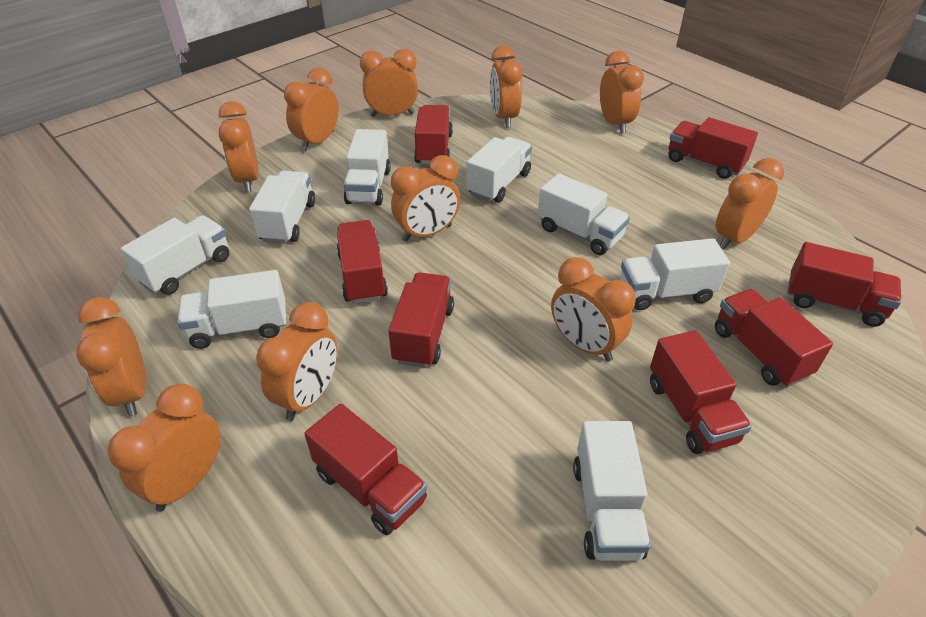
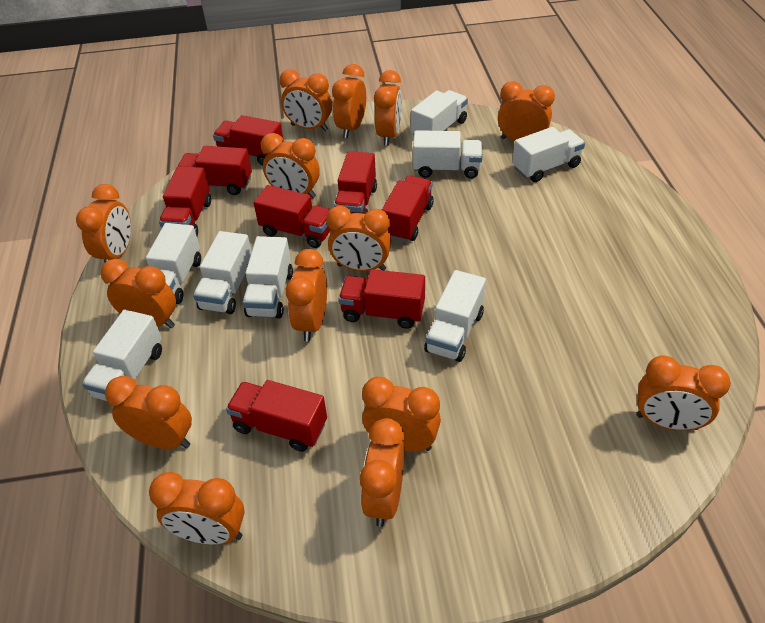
orange clock: [76,297,146,417] [107,384,221,512] [219,101,259,192] [256,302,337,421] [284,68,339,151] [360,49,418,117] [391,155,460,242] [490,46,523,128] [551,257,636,362] [600,51,644,134] [716,158,784,250] = 11 -> [76,184,131,263] [101,259,176,329] [105,376,192,449] [149,472,245,544] [261,133,320,198] [279,69,332,132] [286,249,327,342] [326,206,391,271] [332,64,366,138] [360,418,405,527] [362,377,441,452] [374,70,402,146] [498,81,555,141] [636,356,731,431] = 14

